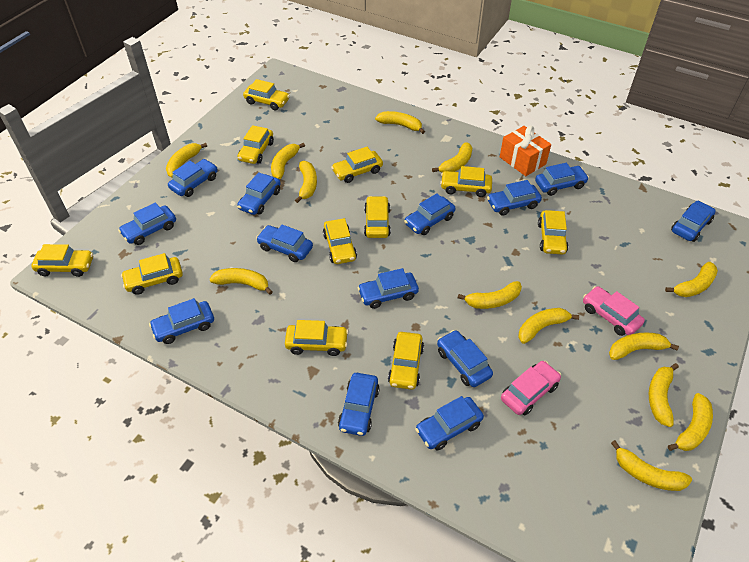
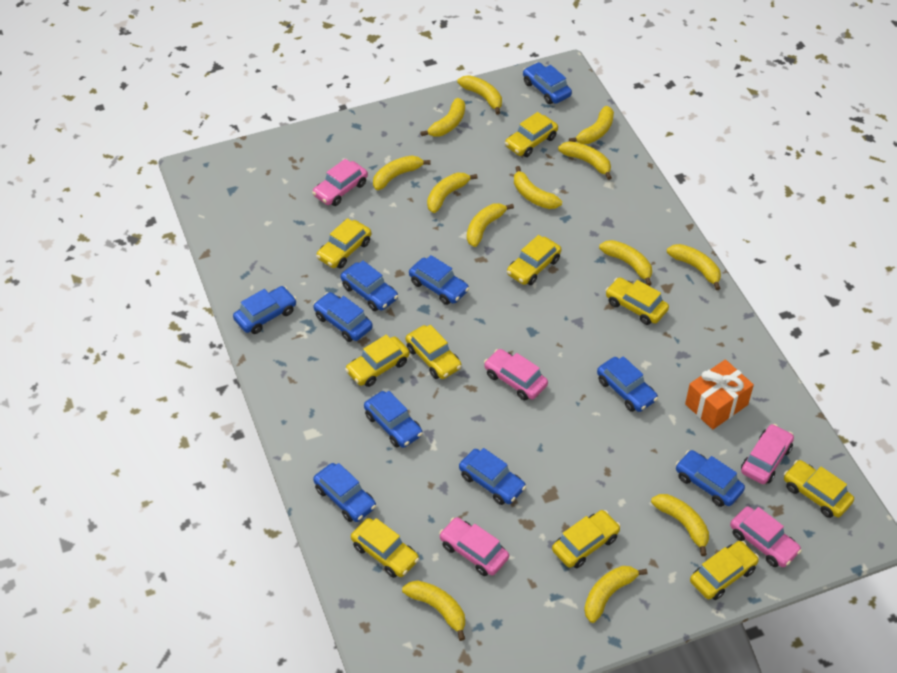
blue car: [118,202,176,245] [149,298,214,344] [168,159,218,197] [237,172,281,215] [256,225,313,262] [338,373,380,436] [357,268,419,309] [404,193,455,235] [415,396,484,451] [437,330,493,387] [487,180,542,216] [535,163,589,196] [671,201,716,242] = 13 -> [233,286,297,334] [313,292,373,342] [313,463,376,522] [340,261,398,311] [364,391,423,448] [409,255,469,305] [459,448,526,505] [523,62,572,104] [597,356,658,412] [676,450,745,507] = 10
pink car: [501,361,561,415] [583,286,645,336] = 2 -> [312,159,368,206] [439,517,509,576] [484,349,548,400] [730,506,802,567] [741,424,794,484] = 5
yellow car: [31,244,93,277] [121,253,183,295] [237,125,274,164] [243,79,290,111] [285,320,348,356] [323,218,357,264] [331,147,383,183] [364,196,391,238] [388,332,424,390] [440,166,492,197] [538,210,568,255] = 11 -> [316,218,371,269] [345,335,410,387] [351,518,419,578] [406,325,462,379] [505,112,558,157] [507,235,561,285] [552,510,621,568] [605,277,669,325] [690,541,759,600] [784,460,854,518] = 10

